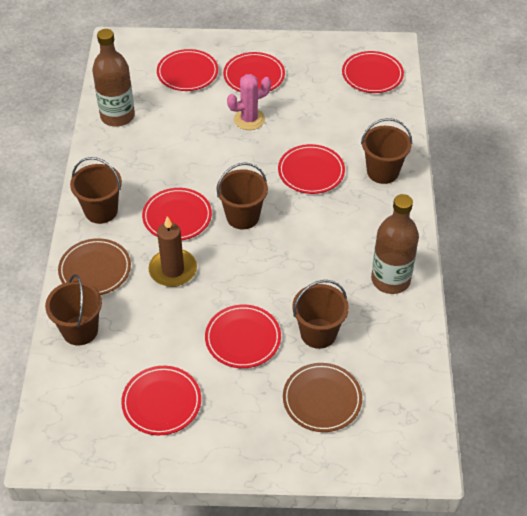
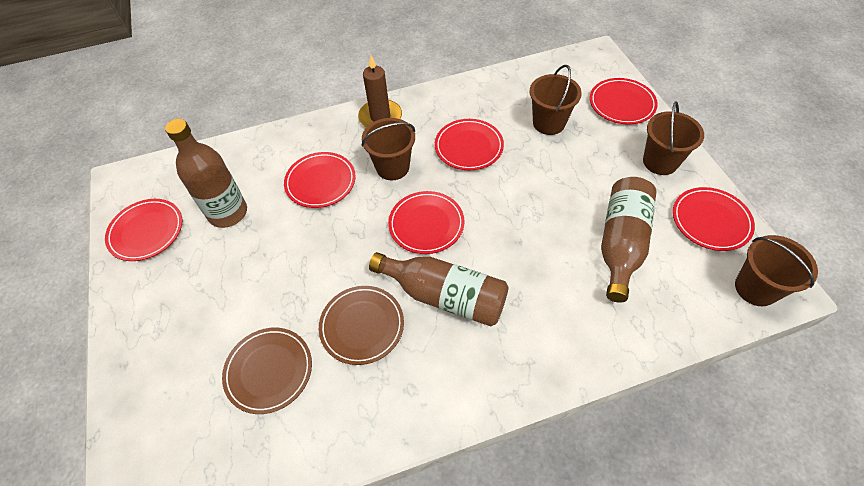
brown bottle: [92,29,135,127] [371,194,419,294] = 2 -> [165,119,247,228] [369,252,509,327] [601,177,657,303] = 3
brown bucket: [45,274,102,345] [70,157,122,224] [217,162,268,229] [292,280,349,349] [361,118,412,184] = 5 -> [362,118,415,180] [529,65,582,135] [643,102,704,175] [735,235,818,306] = 4
pink cactus: [227,74,271,130] = 1 -> none = 0
red plate: [121,366,201,435] [142,188,212,240] [157,49,218,91] [205,305,281,368] [223,52,285,92] [278,144,345,194] [342,51,404,93] = 7 -> [105,199,182,261] [284,152,356,208] [388,191,464,254] [435,119,504,170] [590,78,658,124] [673,187,755,251] = 6

